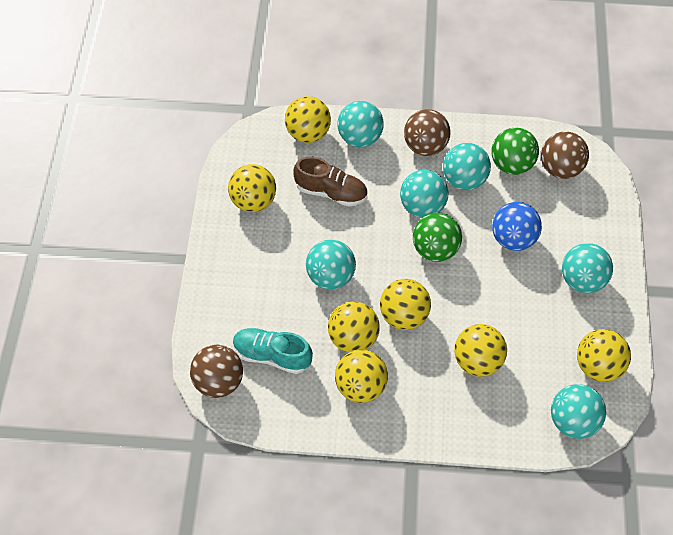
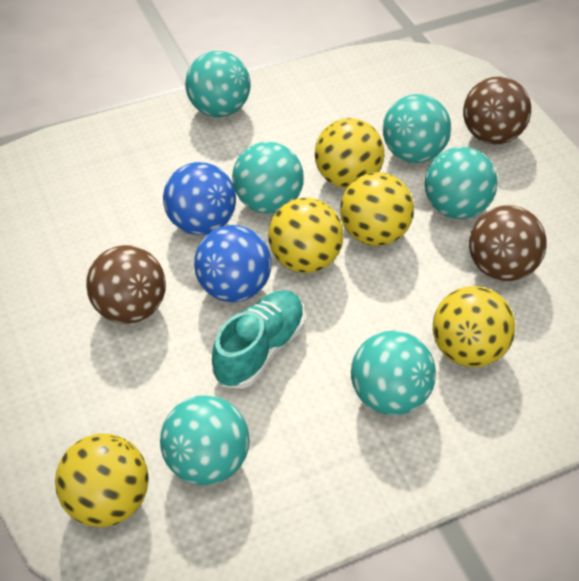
blue ball: [492,202,542,251] = 1 -> [163,162,236,235] [194,225,272,302] = 2
brown shoe: [293,157,368,207] = 1 -> none = 0
green ball: [413,212,462,262] [491,127,539,175] = 2 -> none = 0
yellow ball: [228,164,276,212] [285,96,331,143] [328,301,380,353] [335,350,388,403] [380,279,431,330] [454,324,507,377] [577,329,631,382] = 7 -> [55,434,149,527] [268,198,344,273] [315,118,384,188] [340,172,414,246] [433,286,515,367] = 5

